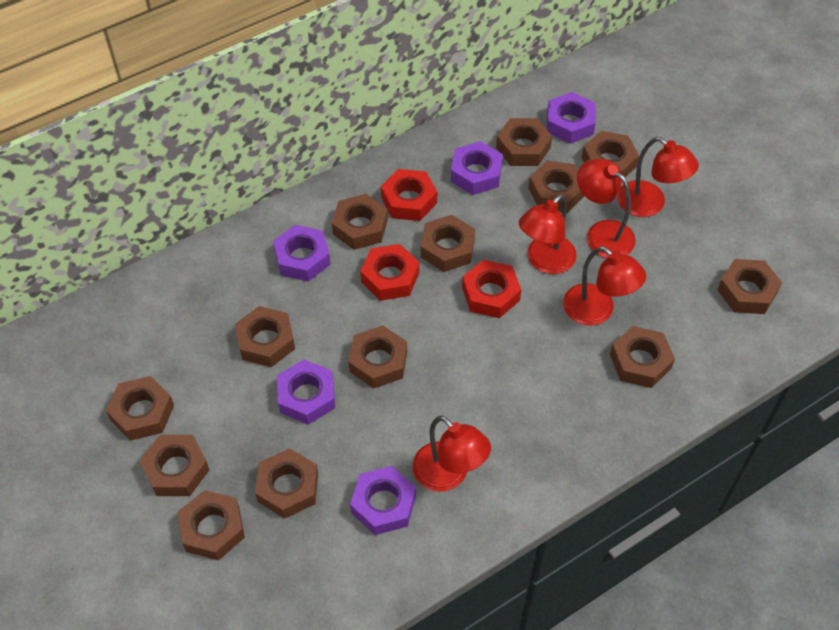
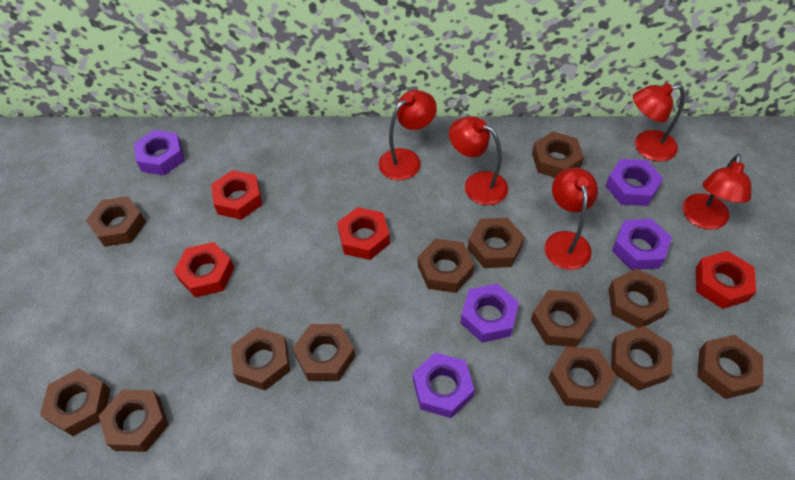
red nut: [360,244,419,301] [381,169,437,221] [462,260,521,318] = 3 -> [174,242,234,298] [211,170,263,220] [337,207,390,260] [696,251,756,309] = 4

